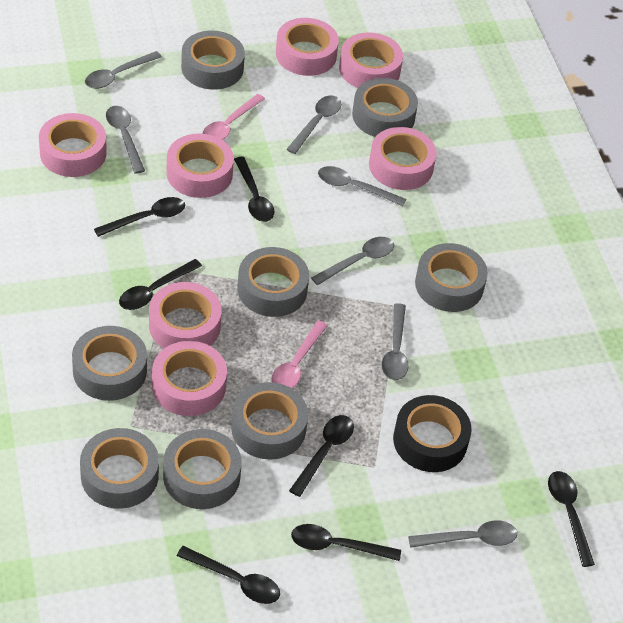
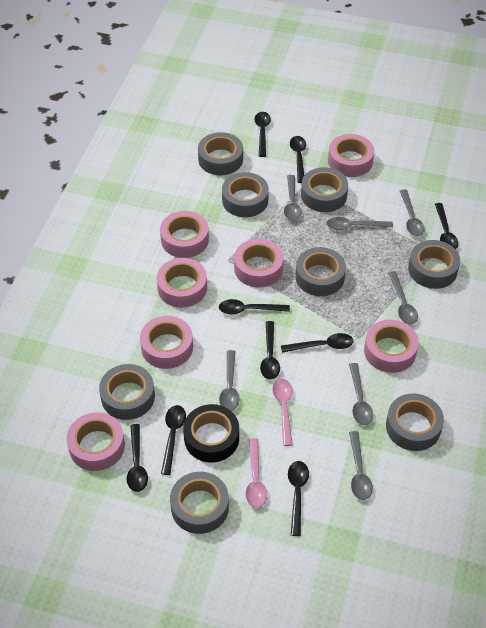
black spoon: [94,197,185,237] [119,259,202,310] [177,546,280,604] [234,157,274,222] [289,415,354,497] [291,524,401,561] [548,471,595,567] = 7 -> [127,424,148,492] [161,405,186,475] [219,299,290,314] [255,112,271,157] [260,321,280,380] [281,333,354,353] [288,461,309,536] [290,136,306,183] [435,203,458,249] = 9

